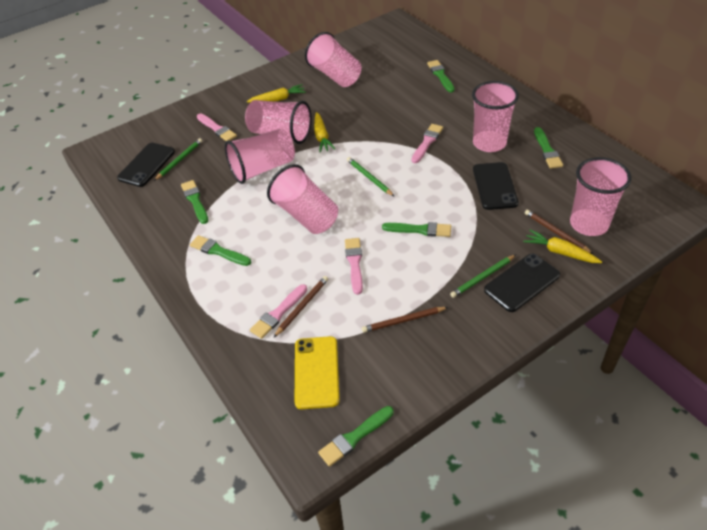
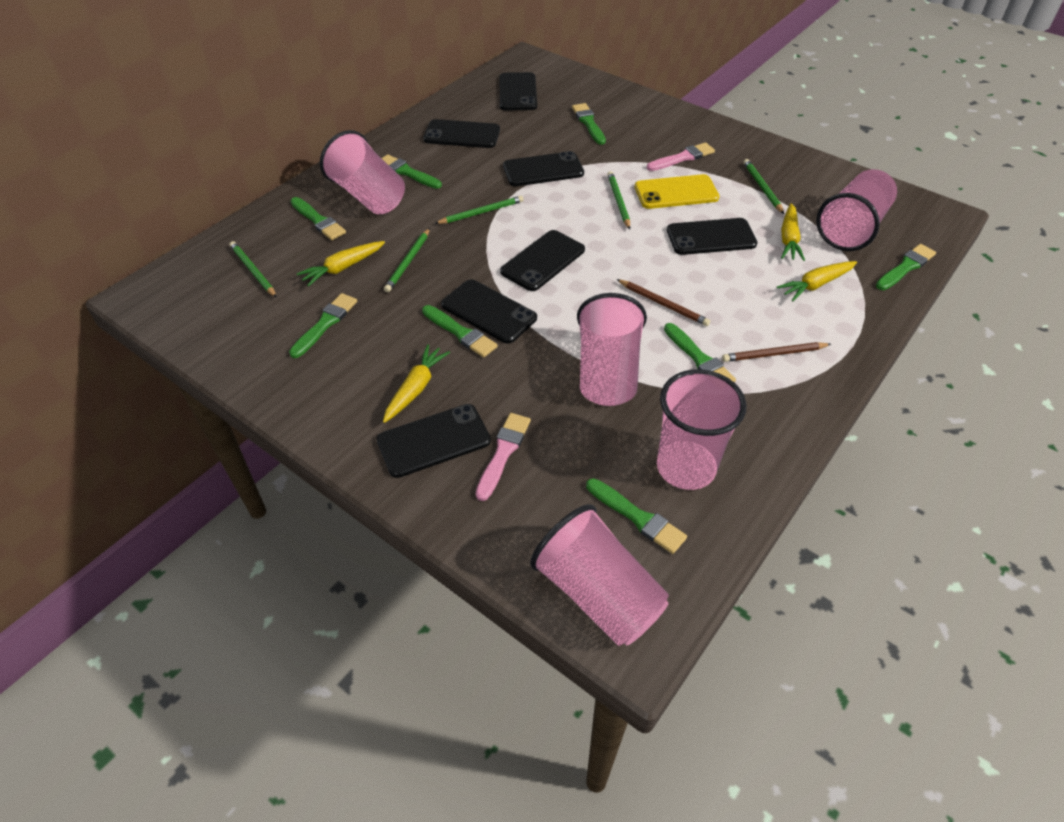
black phone: [117,143,175,187] [473,162,519,210] [484,253,560,312] = 3 -> [376,404,491,478] [424,119,500,148] [441,279,537,343] [500,72,537,110] [500,230,585,291] [503,151,584,186] [667,218,757,255] = 7
brown pencil: [273,276,328,338] [362,307,448,333] [525,210,593,254] = 3 -> [617,279,710,326] [722,342,831,362] = 2
green brush: [181,180,208,224] [190,235,251,266] [318,406,394,467] [382,222,451,237] [427,60,455,93] [534,127,563,169] = 6 -> [289,293,357,358] [291,197,346,240] [382,154,442,189] [422,305,498,357] [572,103,606,145] [586,478,687,554] [664,323,736,382] [876,244,936,290] = 8
green pencil: [154,138,203,181] [347,157,395,197] [450,255,516,298] = 3 -> [230,241,277,298] [384,228,430,292] [434,196,524,224] [607,171,630,229] [743,159,784,214] = 5
pink brush: [197,113,237,141] [250,284,307,339] [345,238,363,295] [411,124,443,163] = 4 -> [476,413,531,501] [646,142,715,171] = 2
pink cup: [225,129,295,184] [245,100,312,144] [267,164,338,234] [305,32,362,87] [472,81,519,152] [570,157,632,236] = 6 -> [320,130,405,214] [530,504,669,646] [577,293,647,406] [657,369,747,490] [816,169,897,251] = 5
yellow carrot: [247,84,306,103] [314,112,335,152] [523,230,602,263] = 3 -> [297,241,385,287] [383,344,450,423] [777,261,857,301] [781,203,805,261] = 4

